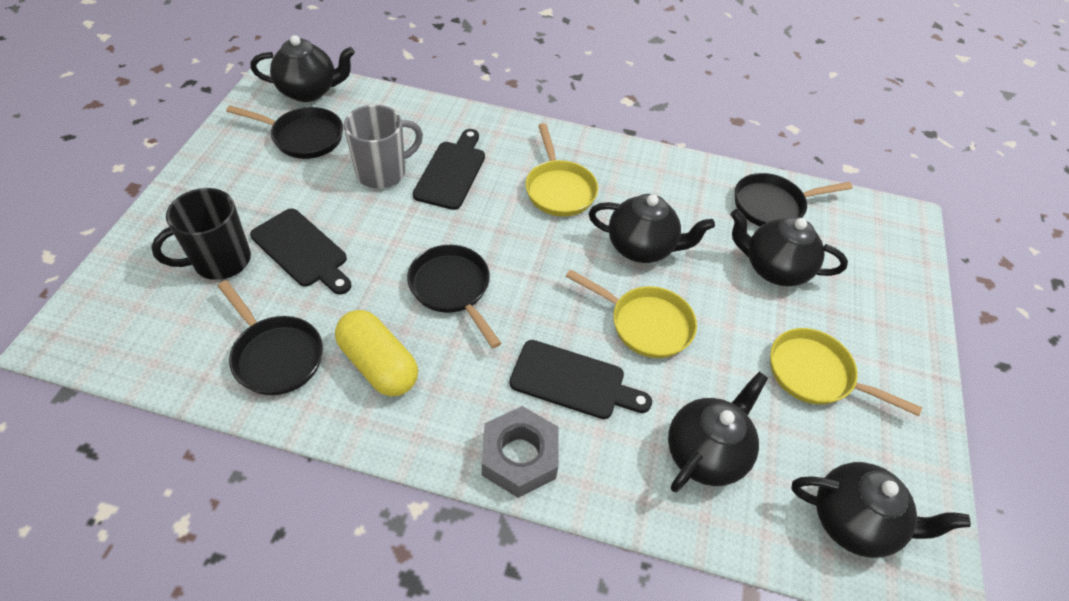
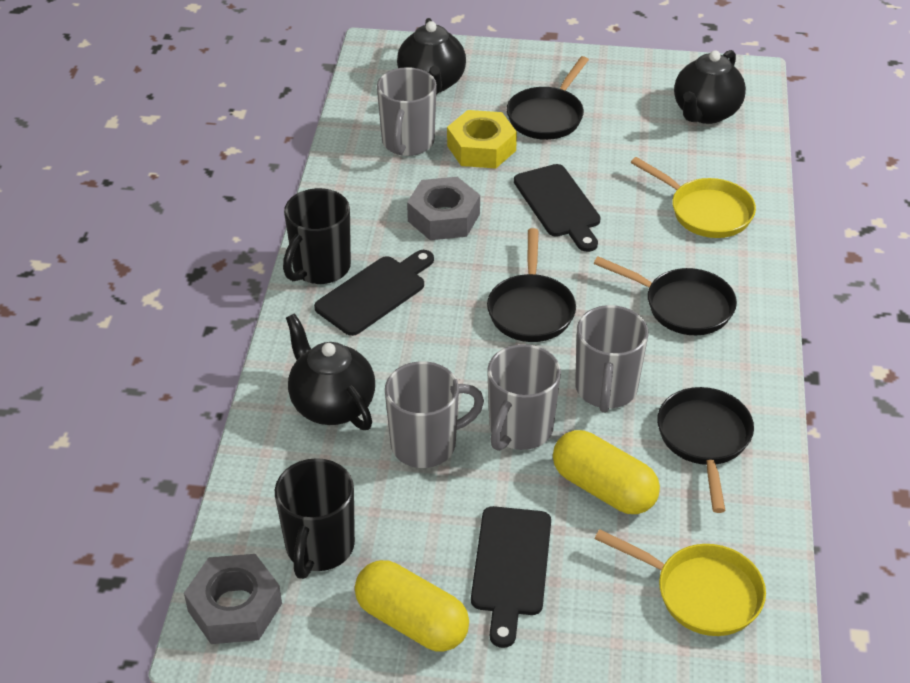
black mug: [151,188,251,280] = 1 -> [275,458,355,579] [283,188,351,284] = 2
black teapot: [250,35,355,102] [589,194,715,263] [668,372,768,492] [730,209,848,286] [791,462,971,558] = 5 -> [286,313,375,430] [397,18,466,94] [674,50,746,124] = 3
grey mug: [344,105,423,189] = 1 -> [377,67,437,156] [385,361,484,468] [487,344,561,451] [575,305,649,413] = 4
grey nut: [482,406,558,498] = 1 -> [184,554,282,644] [407,177,480,240] = 2
yellow capsule: [335,310,418,396] = 1 -> [355,560,469,652] [553,430,660,514] = 2
yellow nut: none = 0 -> [447,110,517,168] = 1
yellow pan: [525,123,598,217] [566,269,697,358] [770,328,922,416] = 3 -> [594,529,766,636] [631,157,756,238] = 2

